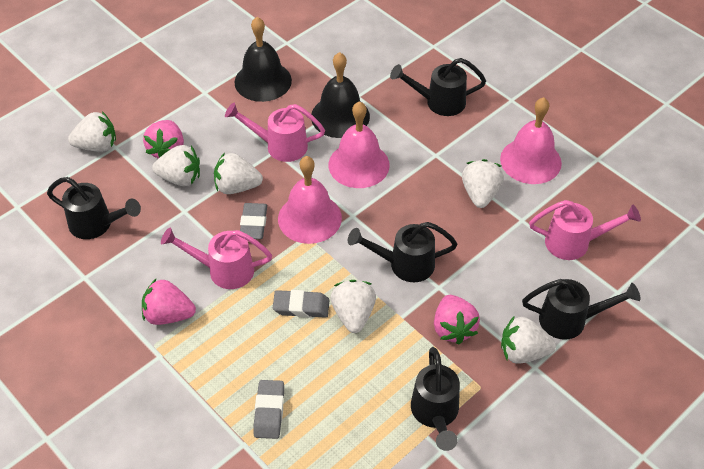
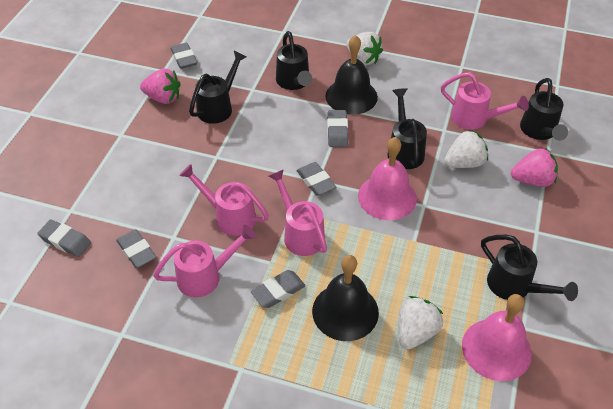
grey eraser: [240,203,267,239] [253,380,284,439] [273,290,329,318] = 3 -> [37,220,91,257] [116,229,156,268] [171,43,197,69] [251,270,306,308] [296,162,336,196] [327,110,348,147] = 6
pink bell: [278,156,342,244] [328,101,390,188] [500,97,562,184] = 3 -> [358,137,417,220] [462,294,532,381] = 2
pink strawberry: [142,279,196,325] [143,120,184,159] [434,295,480,345] = 3 -> [140,69,181,104] [511,148,558,187] = 2
pink watering can: [161,228,272,289] [225,103,325,162] [529,200,641,260] = 3 -> [153,225,256,297] [179,164,269,236] [269,169,327,256] [441,72,529,129] = 4
white strawberry: [68,111,116,152] [152,145,200,186] [214,153,263,194] [330,280,376,333] [462,159,504,208] [501,317,556,364] = 6 -> [346,32,383,65] [398,296,443,349] [444,130,488,168] = 3

